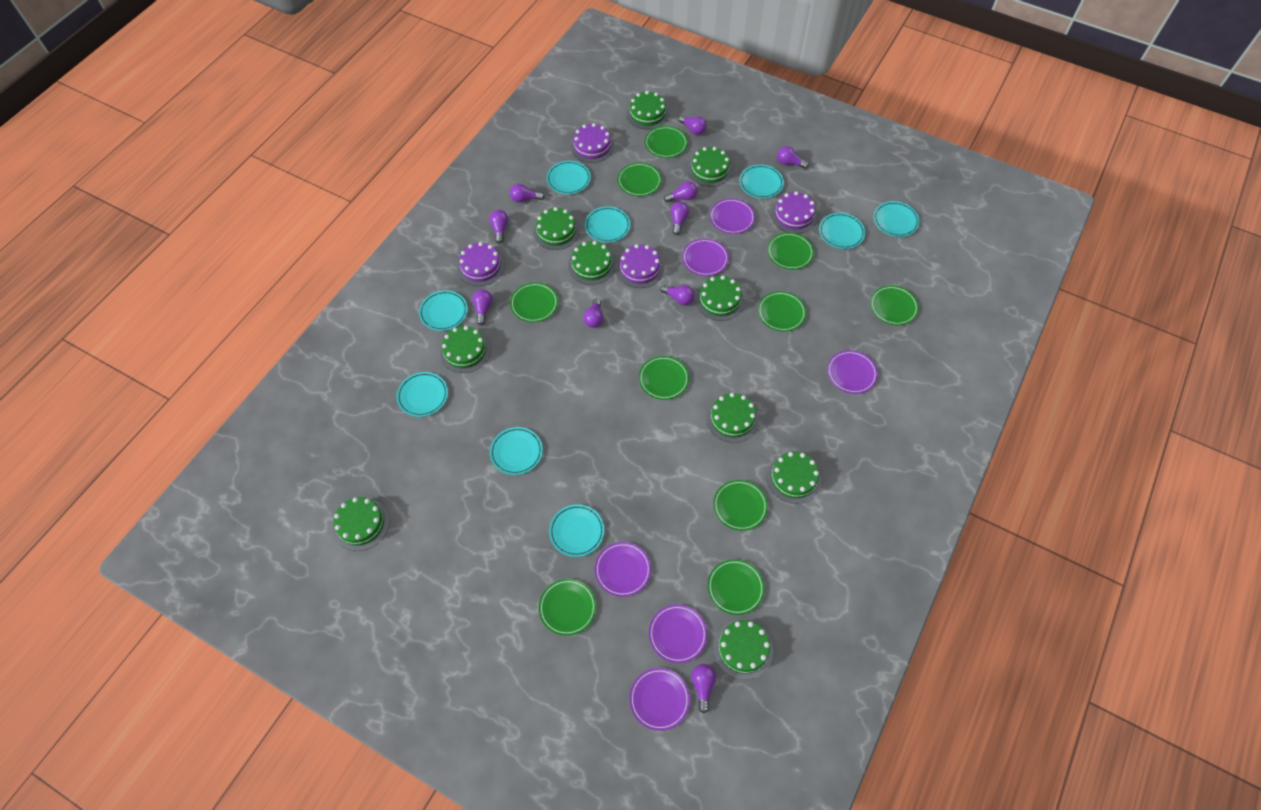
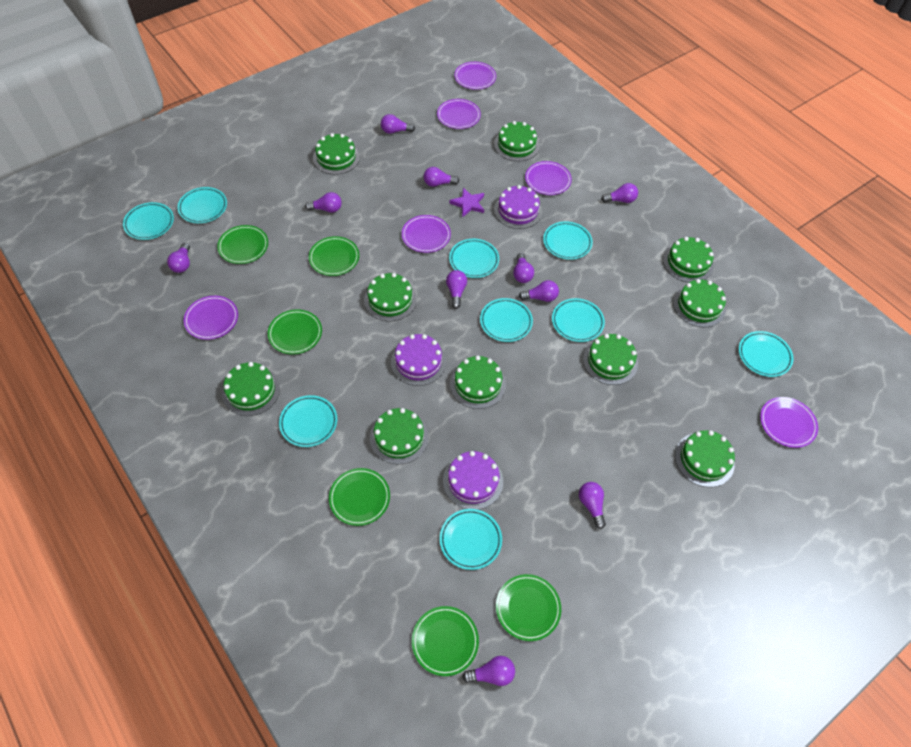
green plate: [510,282,558,322] [539,579,596,636] [617,163,662,196] [639,356,689,400] [645,126,688,158] [707,559,765,615] [713,480,768,531] [758,291,806,332] [767,232,814,270] [870,285,919,326] = 10 -> [217,225,268,264] [268,309,322,355] [309,236,359,276] [329,468,390,526] [412,606,479,676] [496,574,561,641] = 6
purple cake: [457,242,505,286] [571,123,614,163] [616,244,664,288] [771,191,817,234] = 4 -> [391,334,446,386] [443,451,503,510] [494,185,542,229] = 3
purple star: none = 0 -> [450,188,484,218] = 1

